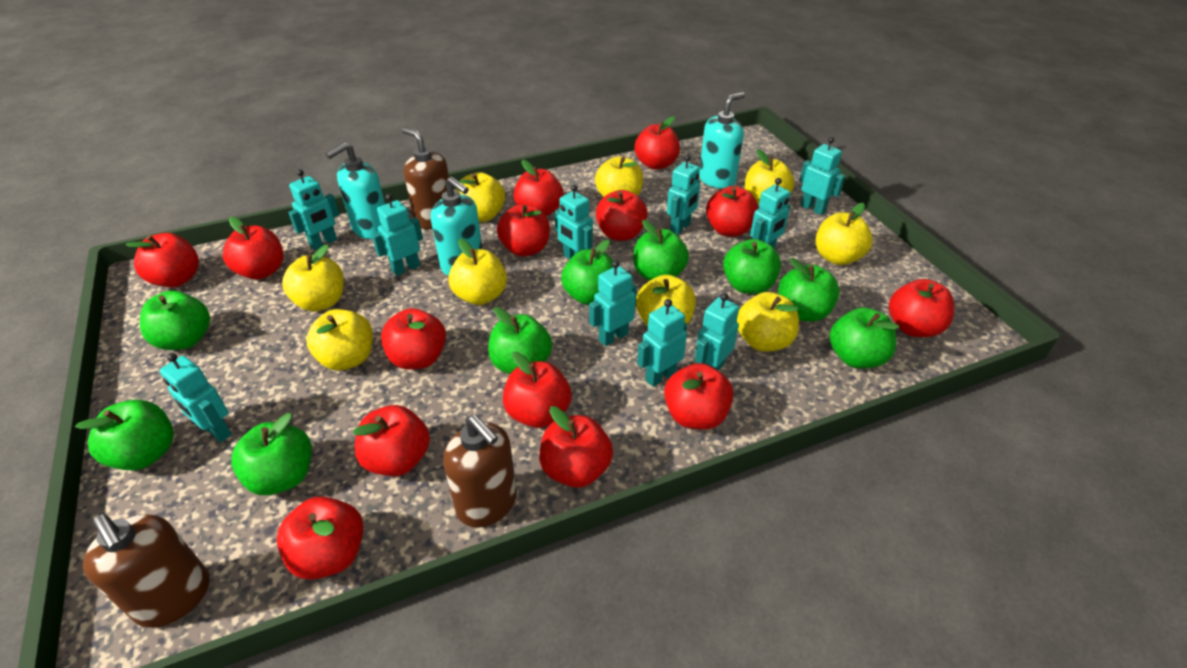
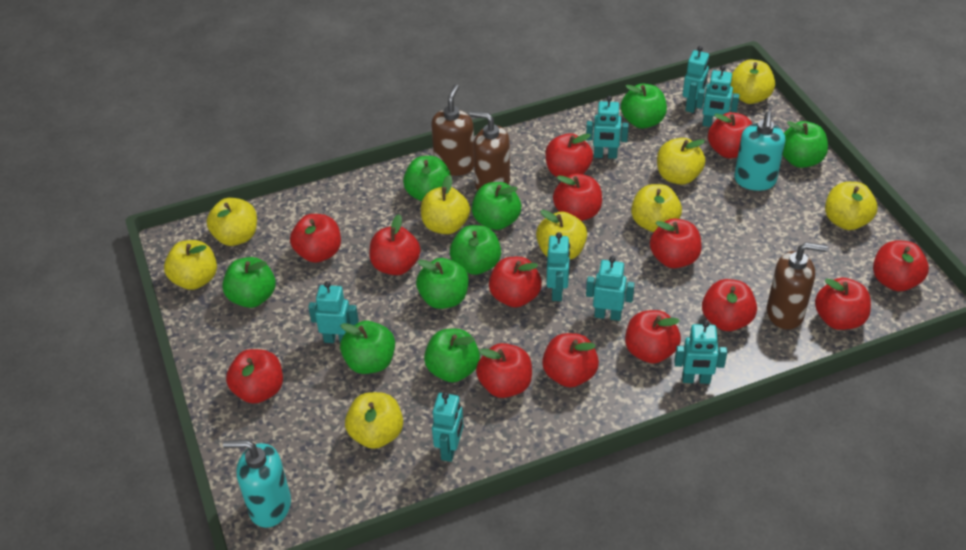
turquoise robot: [160,353,232,442] [288,169,340,250] [372,194,423,276] [555,185,593,259] [589,260,637,346] [637,299,687,387] [667,155,700,235] [695,293,739,371] [750,178,791,249] [800,137,845,215] = 10 -> [308,281,359,343] [432,392,463,462] [547,232,570,301] [586,96,629,159] [586,256,635,321] [674,321,727,384] [683,46,709,113] [696,65,740,127] = 8
turquoise soap dispenser: [325,142,385,239] [431,176,483,276] [699,92,745,189] = 3 -> [223,440,291,528] [734,111,785,191] = 2

